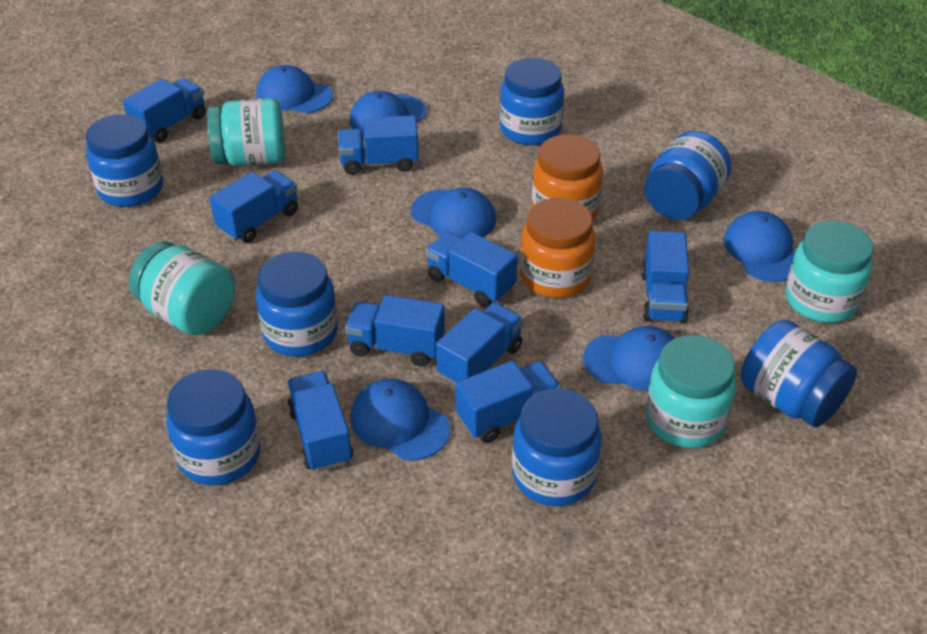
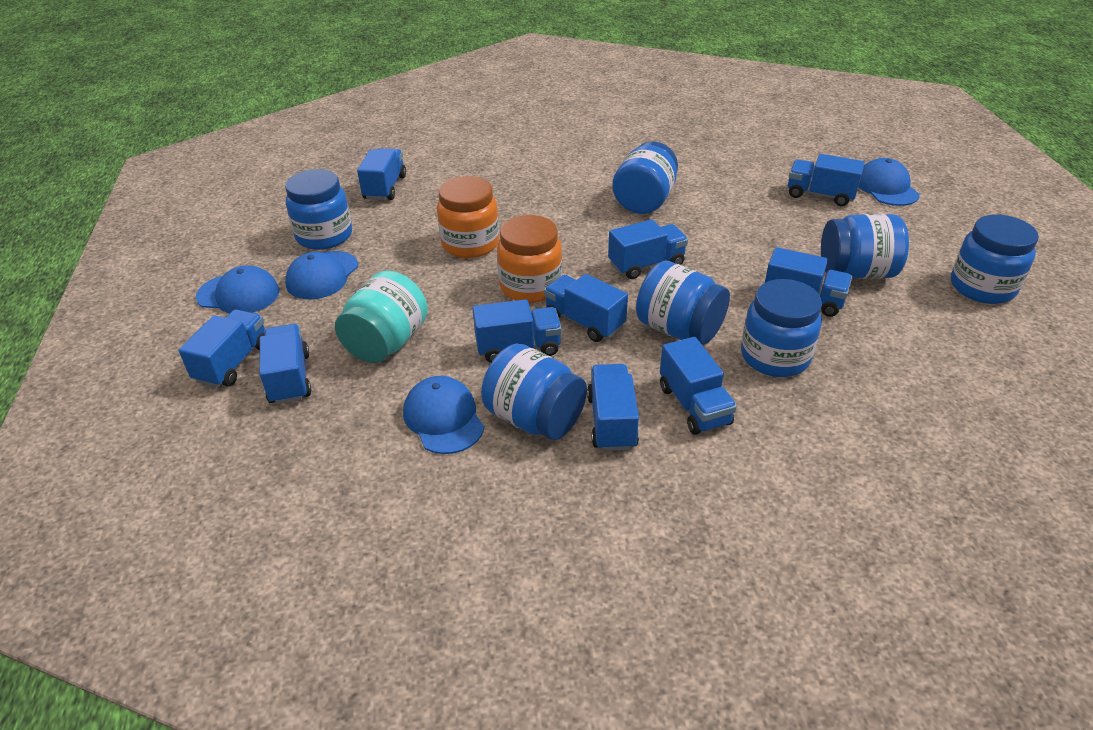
blue cap: [256,65,333,113] [350,91,426,136] [350,379,450,461] [411,188,496,238] [583,326,675,391] [724,211,795,282] = 6 -> [196,266,279,313] [285,251,358,299] [403,376,484,454] [858,158,920,206] = 4
blue truck: [123,78,206,143] [209,170,298,243] [287,371,353,472] [338,115,419,175] [345,295,445,367] [426,232,518,307] [436,303,523,386] [456,361,561,443] [641,231,689,323] = 9 -> [179,310,265,388] [259,324,311,405] [357,148,406,200] [473,299,562,363] [544,274,628,342] [587,364,639,451] [608,219,688,279] [660,337,737,435] [765,247,852,317] [788,154,865,206] = 10
turquoise jar: [129,241,235,335] [207,98,285,167] [645,335,736,448] [785,221,874,323] = 4 -> [335,271,428,363] = 1

